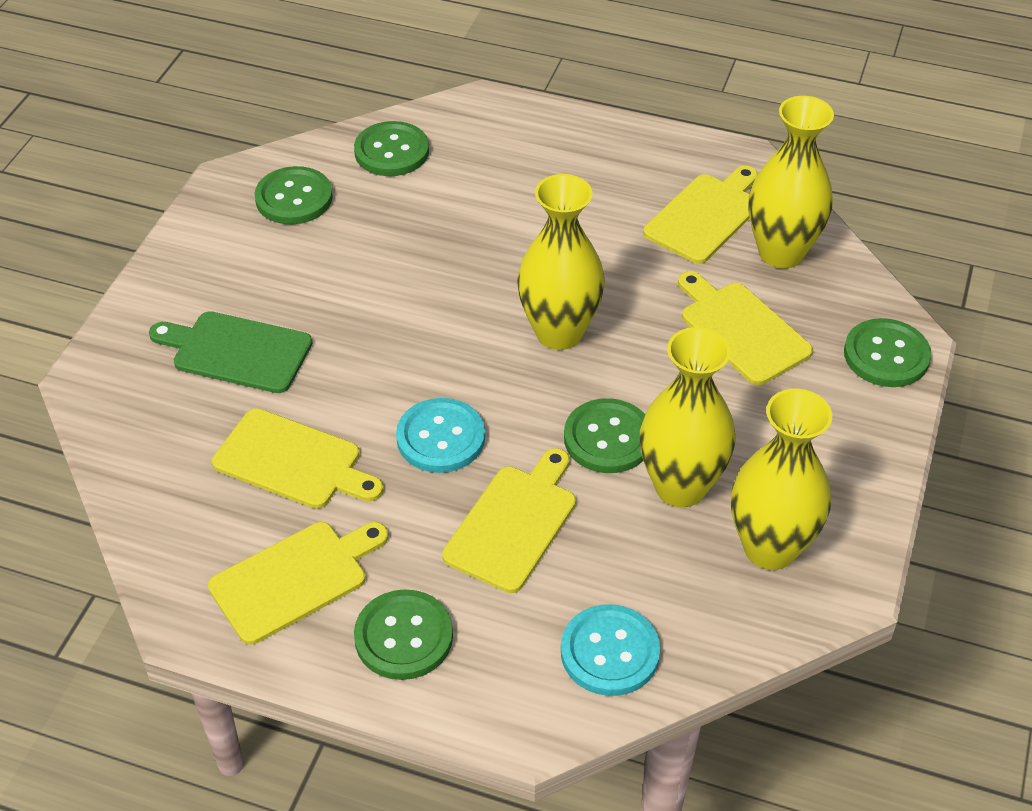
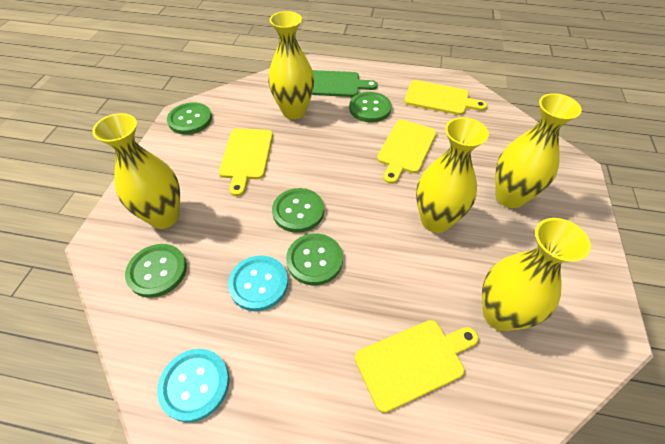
yellow cutting board: [208,522,388,645] [212,408,384,509] [442,448,576,593] [643,166,758,264] [678,271,813,385] = 5 -> [219,128,273,196] [355,320,479,413] [377,120,436,184] [404,80,487,115] = 4
yellow vase: [517,174,605,350] [640,327,736,507] [731,389,832,570] [748,96,834,269] = 4 -> [92,113,180,229] [268,11,314,120] [416,117,489,233] [482,218,591,331] [495,93,582,208] = 5

